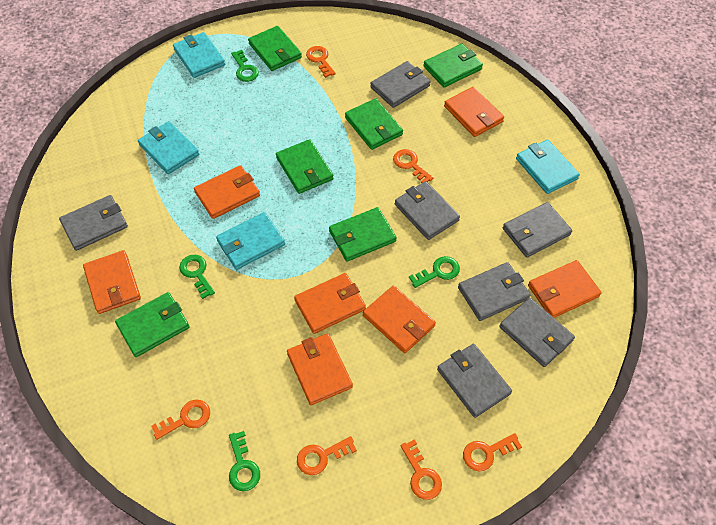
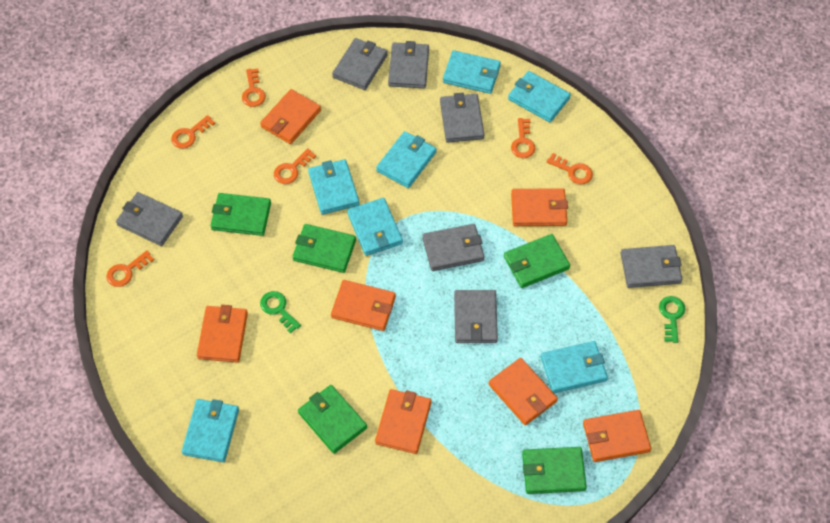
green key: [179,255,215,299] [229,431,260,491] [231,50,259,82] [409,256,460,288] = 4 -> [260,291,301,333] [659,296,685,343] = 2
green wallet: [115,292,190,357] [248,26,302,71] [276,139,334,194] [329,207,397,261] [345,98,403,150] [423,44,483,88] = 6 -> [210,193,271,236] [292,224,356,273] [298,385,367,454] [504,234,570,288] [522,447,587,494] = 5
turquoise wallet: [138,121,199,174] [173,32,225,78] [216,212,285,270] [516,140,580,194] = 4 -> [181,399,239,462] [308,159,360,215] [347,198,403,256] [376,131,436,188] [443,50,501,94] [508,71,571,123] [541,341,608,393] = 7

